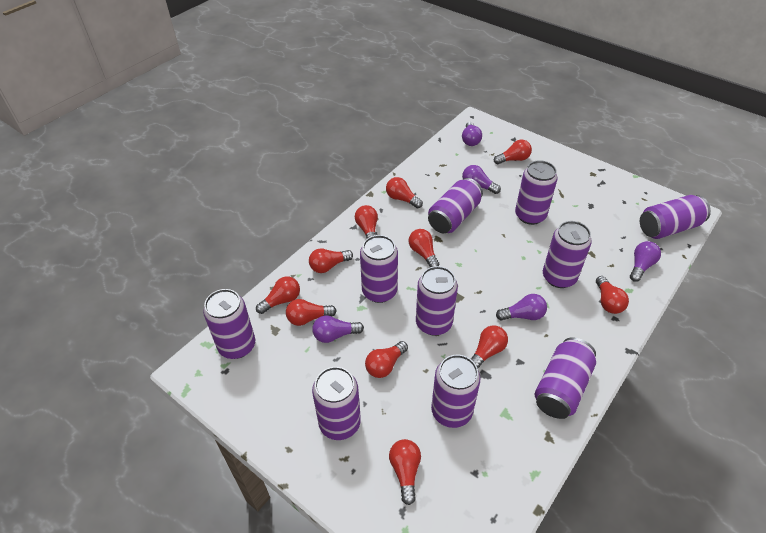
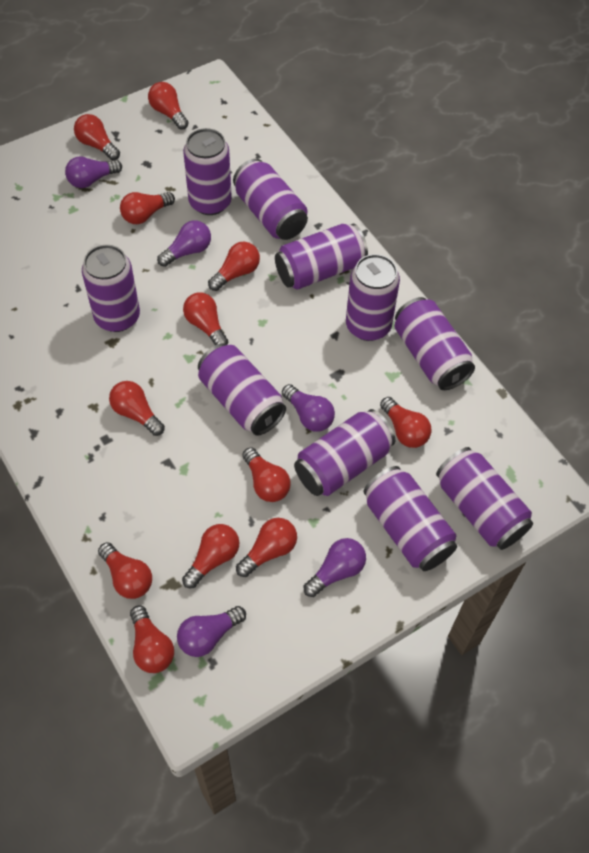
red light bulb: [256,276,300,314] [286,299,337,326] [309,248,353,273] [355,205,378,238] [365,341,408,378] [386,177,423,209] [389,439,421,505] [409,229,439,267] [471,325,508,368] [494,140,532,164] [596,276,629,314] = 11 -> [74,114,120,160] [98,542,152,599] [109,381,165,436] [120,192,175,224] [130,606,174,673] [148,82,189,130] [182,524,239,588] [183,292,228,345] [208,242,260,291] [236,518,297,577] [242,447,291,502] [380,397,432,448] = 12

